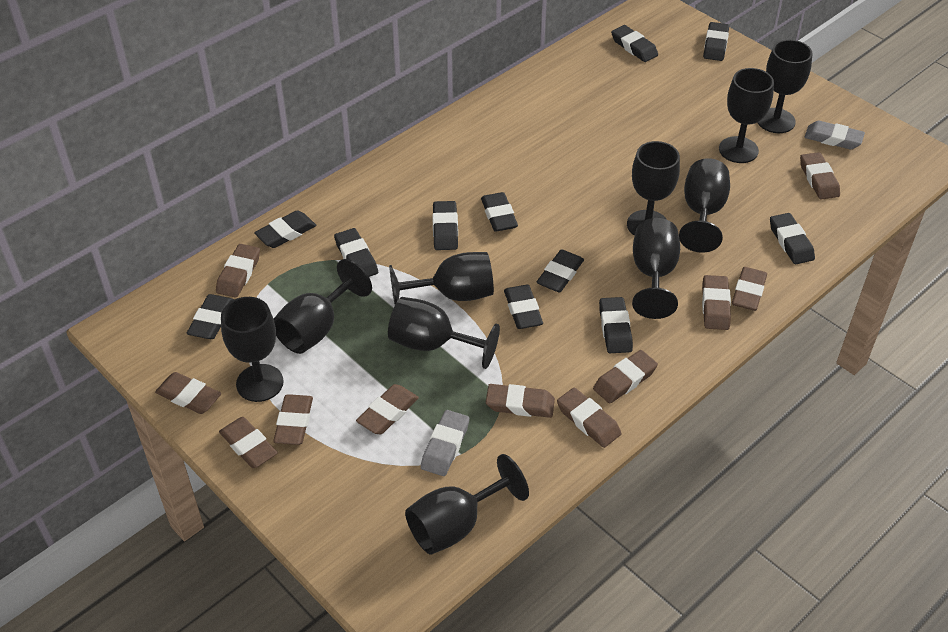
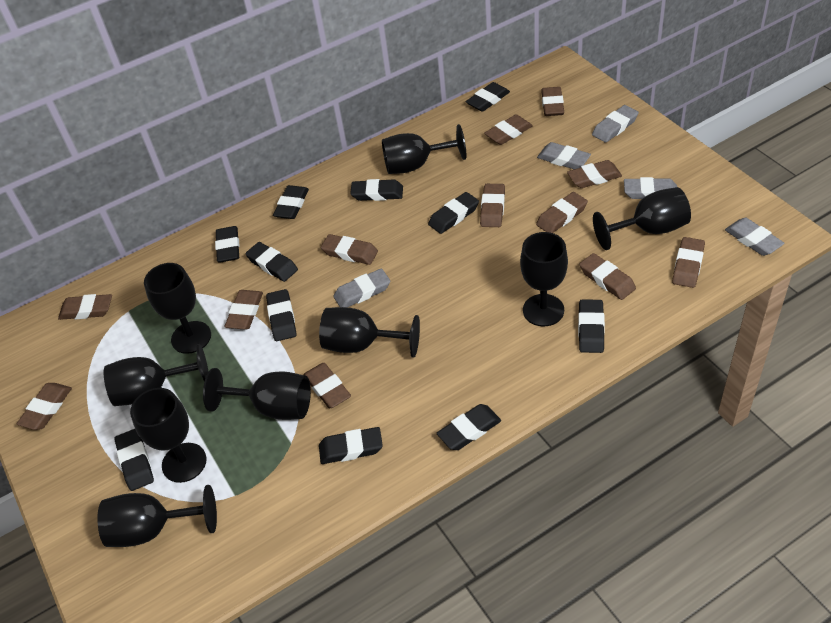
black goblet: [221,297,283,402] [274,259,372,354] [388,297,500,369] [389,252,494,304] [405,454,529,555] [627,141,680,236] [632,218,680,319] [679,158,730,253] [719,68,774,163] [757,40,812,133] = 10 -> [97,485,217,547] [104,344,209,406] [130,388,207,483] [144,263,211,354] [203,368,311,420] [319,307,420,358] [382,124,466,174] [520,232,568,326] [593,187,691,250] = 9
brown eraser: [155,372,221,414] [216,244,260,298] [219,417,278,468] [273,394,313,445] [356,384,419,435] [486,384,555,418] [557,388,621,448] [593,350,658,403] [702,275,731,330] [732,267,767,311] [800,152,840,200] = 11 -> [17,383,72,430] [58,294,112,320] [225,290,263,329] [303,363,351,408] [321,234,378,265] [480,184,505,227] [484,114,533,145] [536,192,588,233] [541,87,564,116] [567,160,622,188] [579,253,636,300] [672,237,705,288] = 12
grey eraser: [421,410,469,476] [804,121,865,149] = 2 -> [333,268,390,307] [537,142,591,169] [592,105,639,143] [624,177,677,199] [725,218,785,256] = 5

